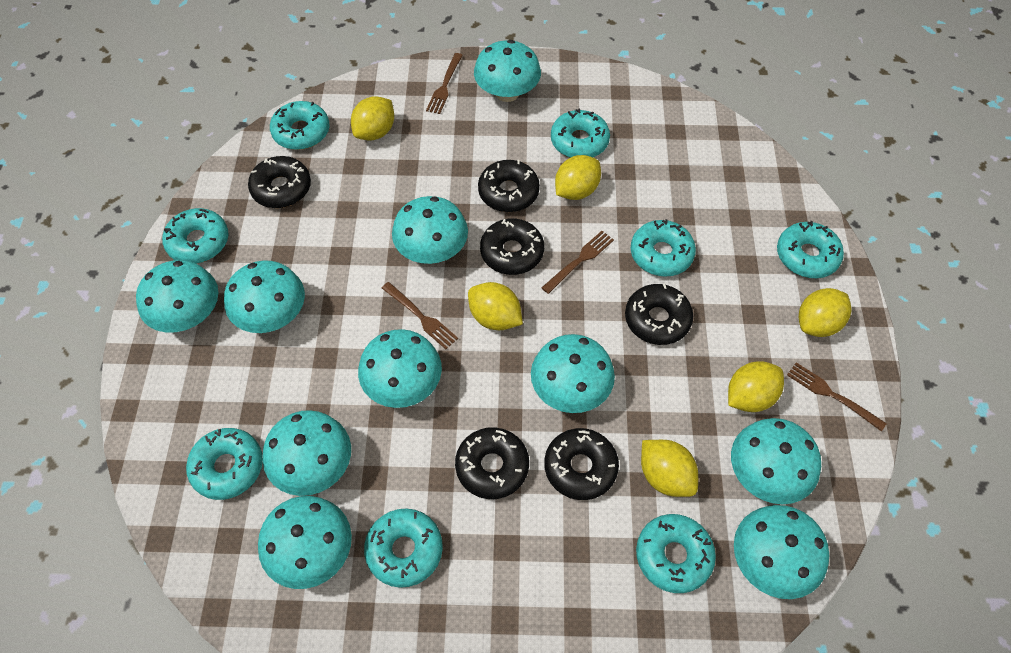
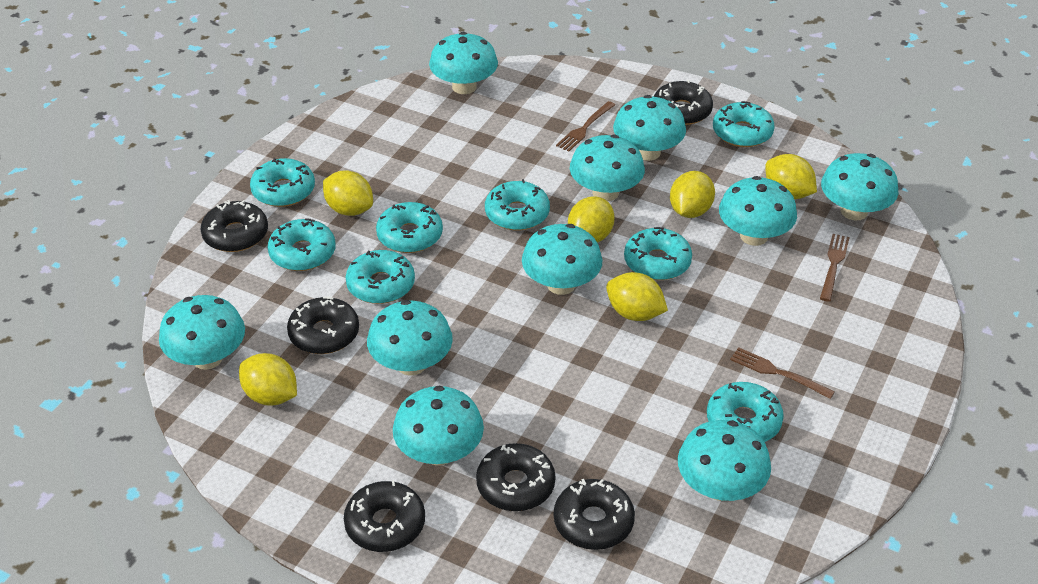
brown fork: [382,282,458,349] [426,53,463,114] [541,231,614,294] [787,362,887,432] = 4 -> [556,101,615,152] [730,347,835,399] [820,234,850,302] = 3

